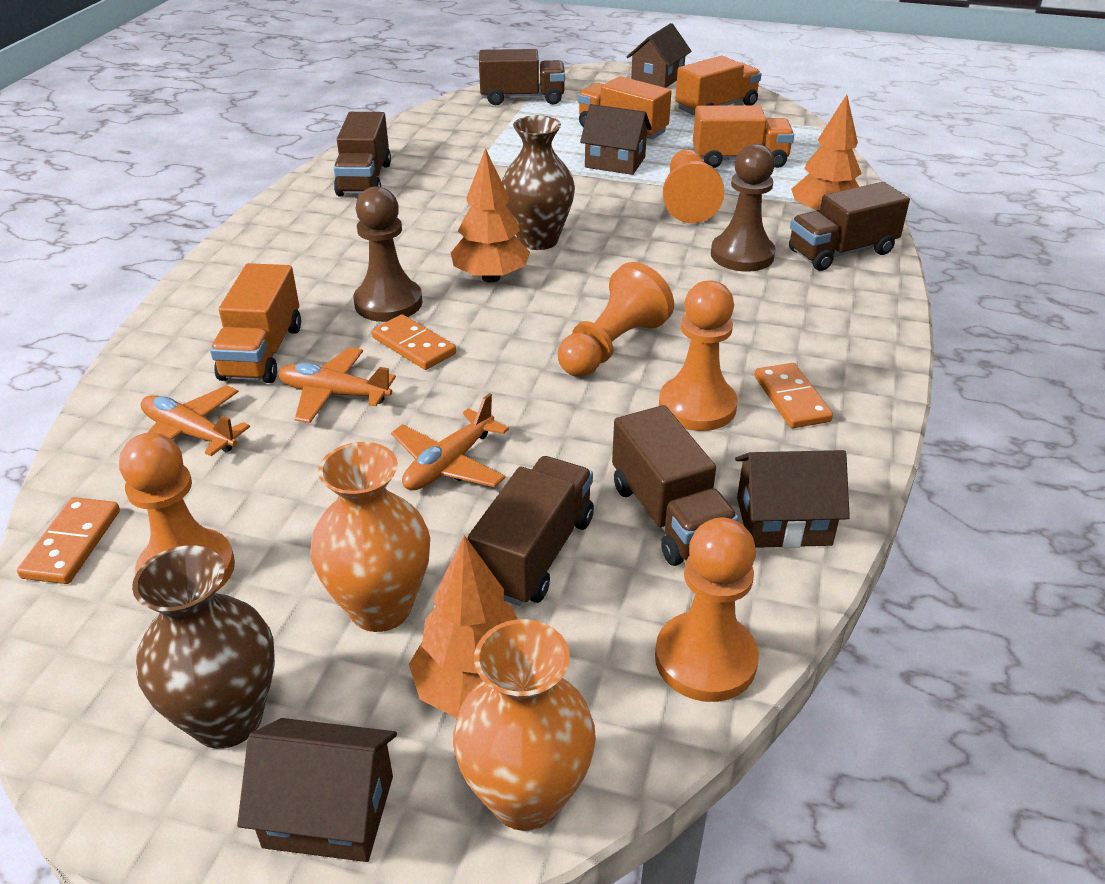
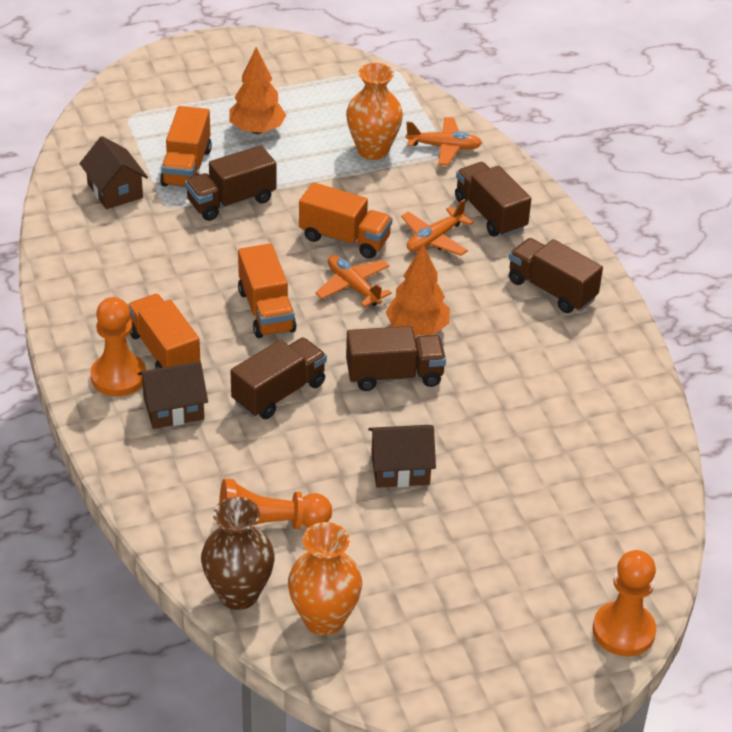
brown house: [237,718,397,862] [580,104,652,175] [627,23,692,88] [735,450,850,548] = 4 -> [79,136,148,209] [138,361,208,429] [368,425,436,488] = 3
brown pawn: [353,186,422,322] [711,144,775,272] = 2 -> none = 0
brown vase: [132,545,275,749] [502,115,575,250] = 2 -> [201,497,275,610] = 1
orange domino: [17,497,120,584] [372,314,456,370] [755,363,833,428] = 3 -> none = 0
orange pawn: [119,432,235,592] [558,262,674,377] [655,518,759,702] [659,281,738,431] [663,149,724,223] = 5 -> [90,297,146,396] [219,479,332,529] [593,550,656,656] = 3
orange tree: [409,535,517,718] [451,148,530,283] [791,95,862,212] = 3 -> [229,47,286,134] [385,244,450,336] = 2

